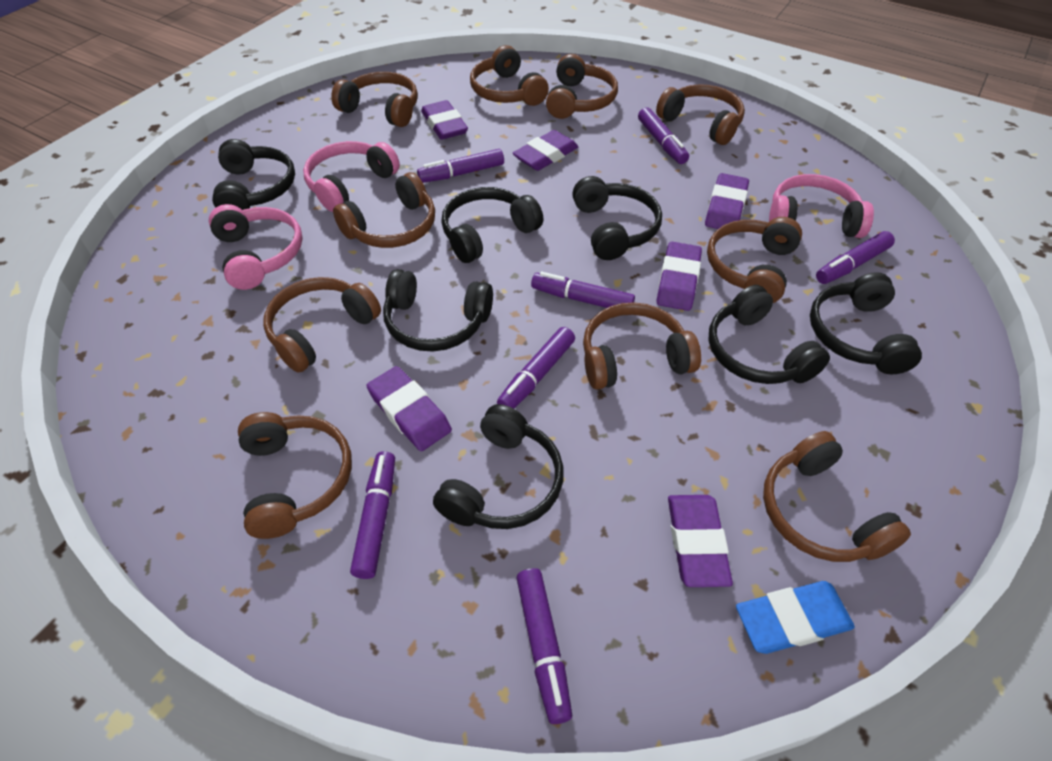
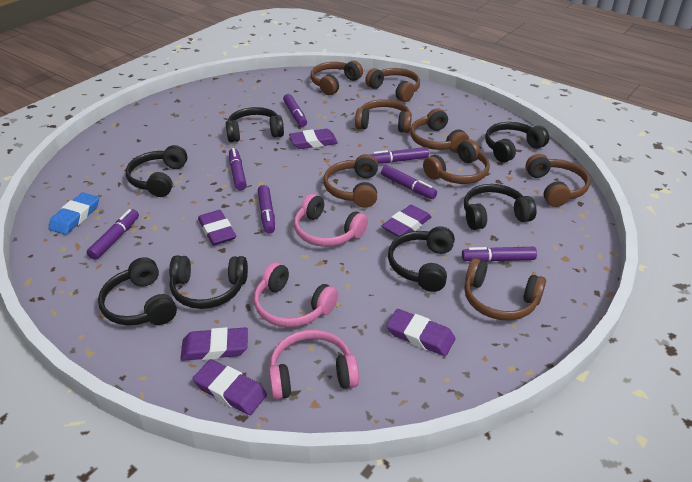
brown headphones: [238,412,352,539] [263,277,381,372] [331,72,418,127] [333,172,435,248] [470,45,549,106] [546,54,618,119] [583,302,701,389] [656,84,745,145] [707,217,802,303] [763,431,911,562] = 10 -> [310,61,363,95] [323,154,378,208] [355,99,412,133] [365,68,420,102] [410,108,469,153] [423,139,490,184] [464,258,546,320] [525,154,590,207] = 8

